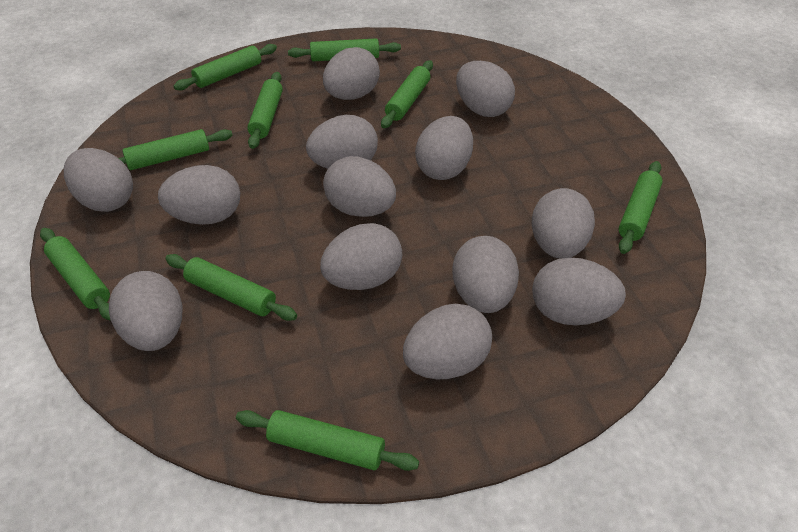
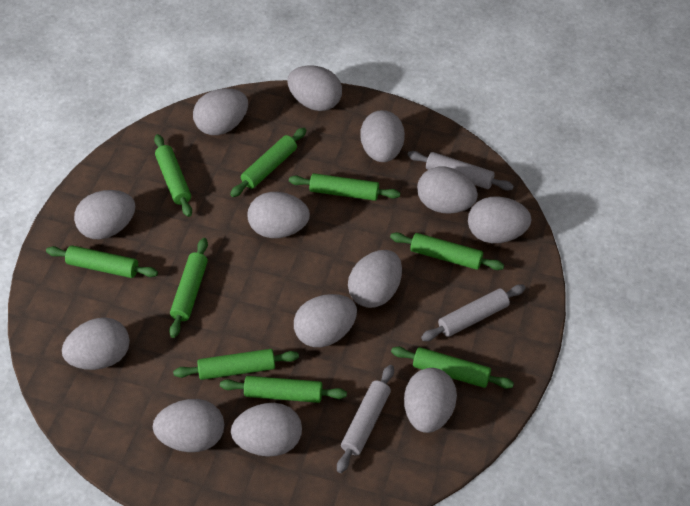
grey rolling pin: none = 0 -> [337,365,394,473] [407,151,514,191] [421,284,526,341] = 3

